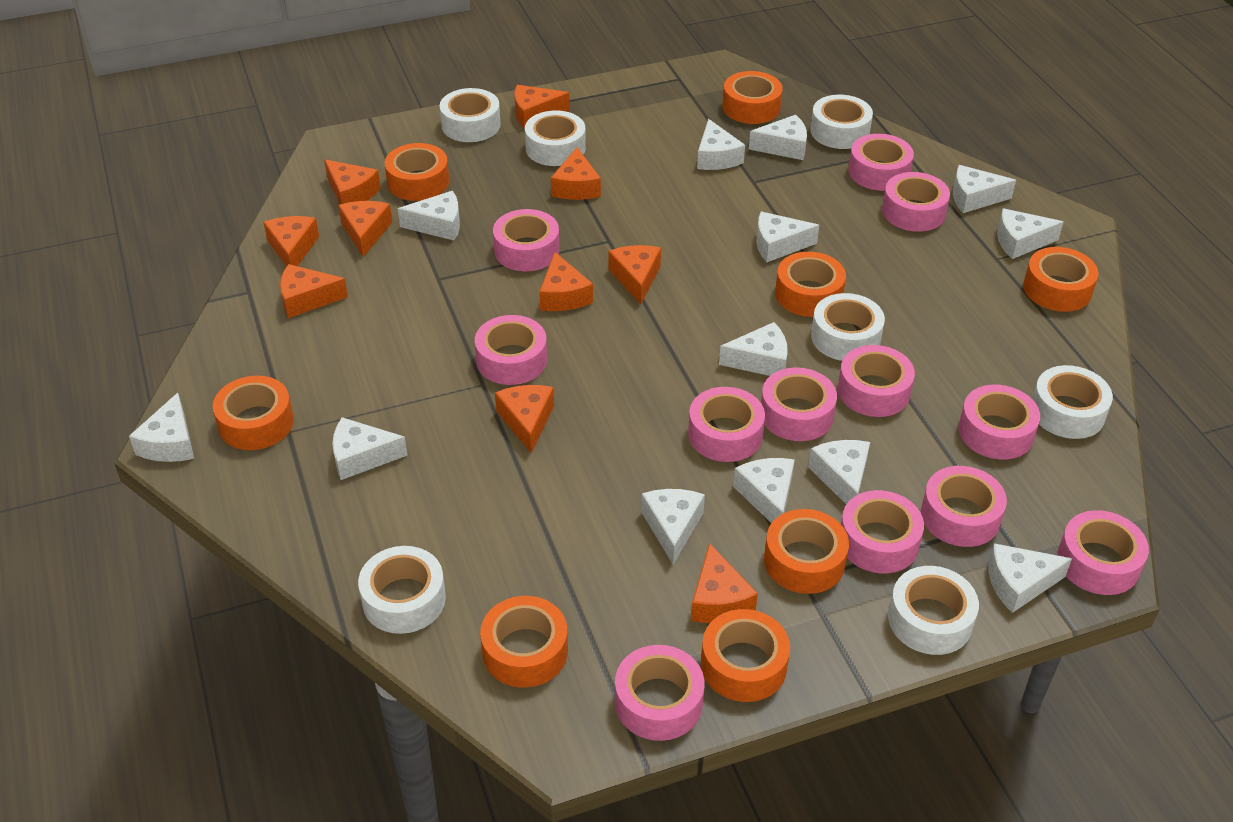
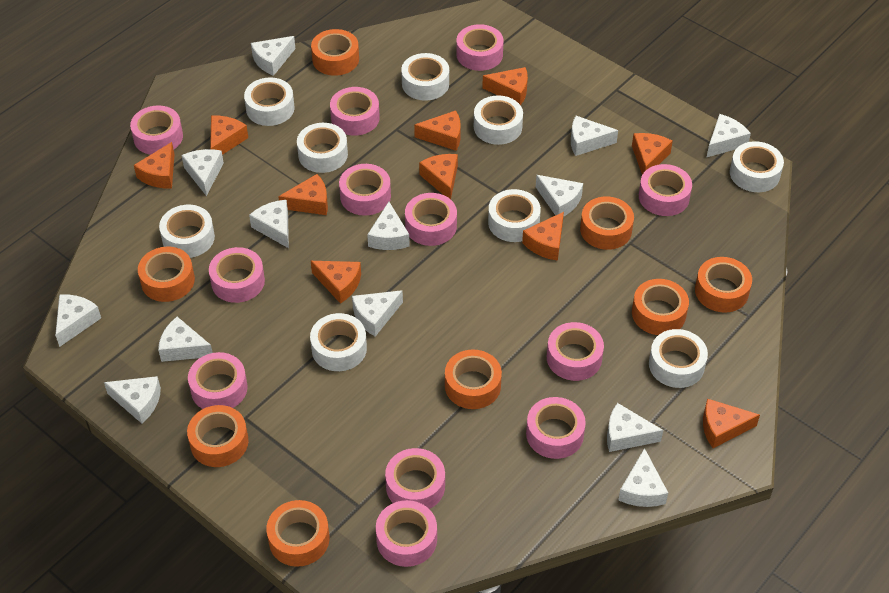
white tape: [358,546,446,634] [439,88,501,142] [525,110,586,166] [810,95,873,149] [811,293,885,361] [888,566,979,655] [1032,365,1113,439] = 7 -> [159,205,215,258] [244,77,294,126] [297,123,348,173] [310,313,367,371] [401,53,449,101] [474,95,523,145] [488,189,541,242] [649,329,708,388] [730,141,784,192] = 9

